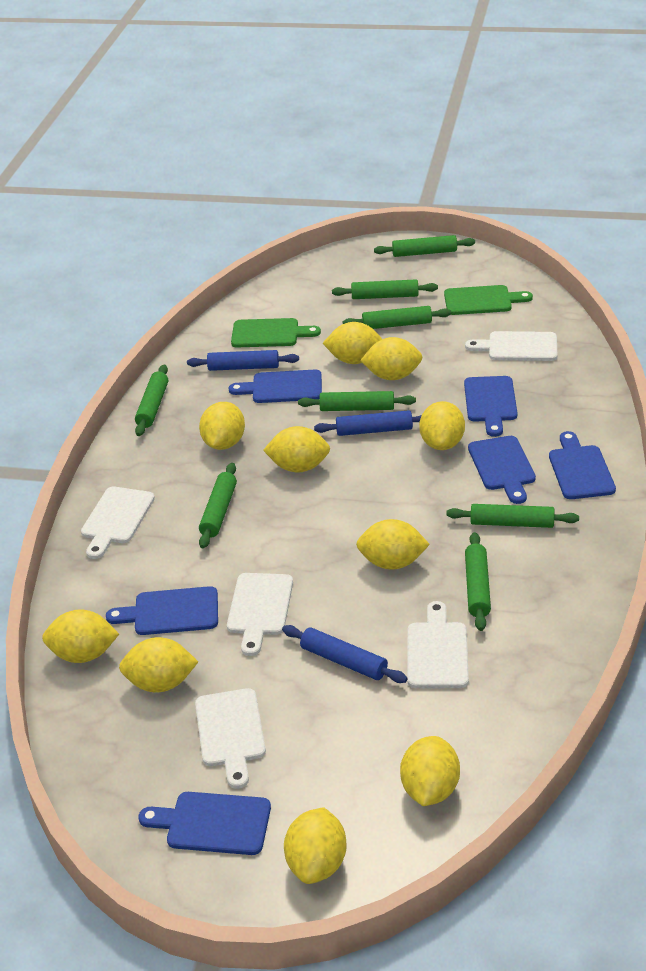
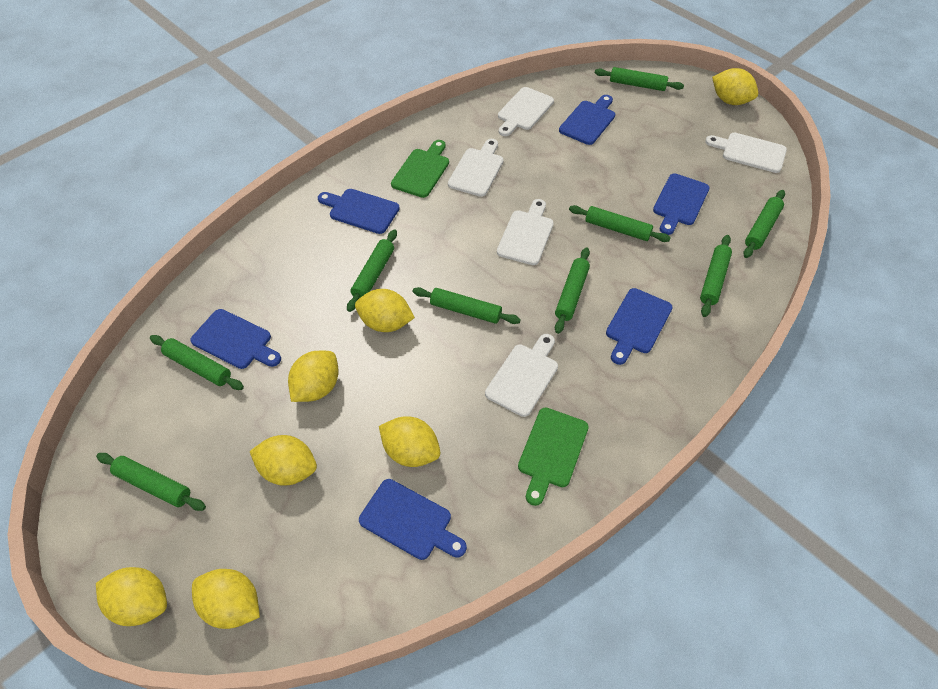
blue rolling pin: [187,350,299,371] [282,625,408,683] [314,410,422,436] = 3 -> none = 0
green rolling pin: [135,364,168,436] [199,463,237,548] [298,391,416,411] [332,280,438,299] [343,306,451,329] [374,235,475,257] [446,504,579,528] [465,532,491,631] = 8 -> [96,453,206,511] [150,335,244,390] [347,229,397,312] [413,287,521,324] [555,247,590,334] [569,205,671,242] [595,67,684,91] [700,235,732,317] [743,190,785,258] = 9
yellow lemon: [42,609,119,663] [119,637,198,693] [199,402,245,450] [263,426,330,473] [284,807,347,884] [323,322,382,364] [356,519,430,570] [360,337,423,380] [400,736,460,806] [419,401,465,450] = 10 -> [96,567,167,626] [192,569,260,629] [250,435,317,486] [288,350,339,402] [355,289,415,332] [379,416,440,467] [712,68,758,105] = 7

